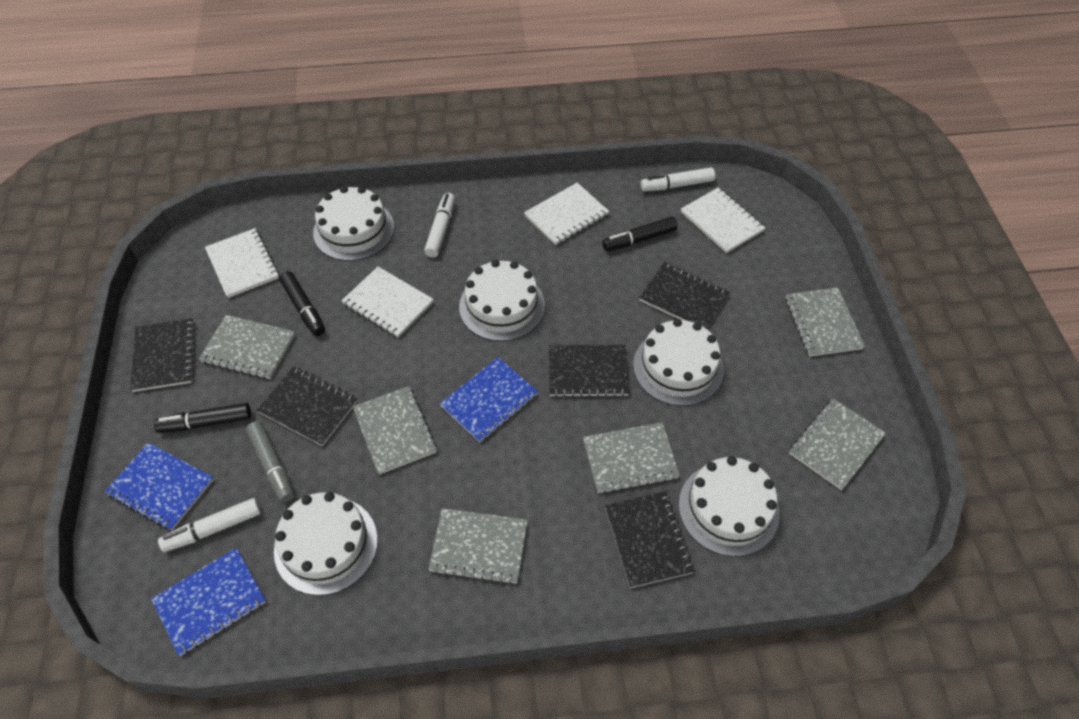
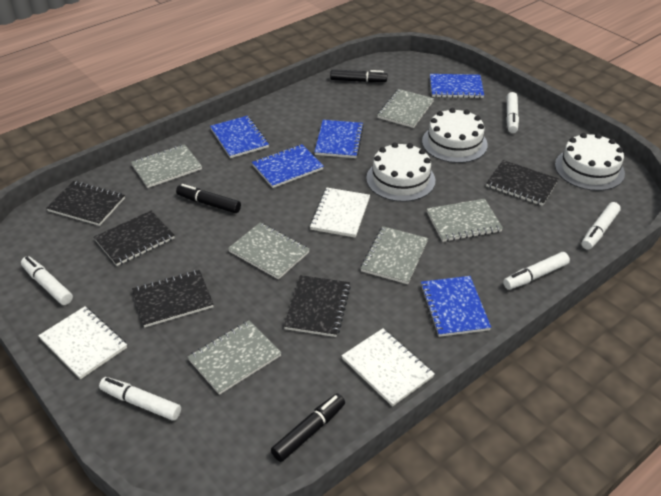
blue notebook: [104,442,214,530] [151,548,266,656] [439,357,538,442] = 3 -> [210,116,269,158] [252,144,324,188] [314,120,364,158] [420,276,491,337] [430,74,484,98] = 5
grey marker: [246,421,294,502] = 1 -> none = 0
white cake: [274,492,378,595] [313,186,394,261] [459,260,545,341] [633,319,724,406] [679,456,780,557] = 5 -> [366,142,435,202] [422,108,488,163] [555,133,625,191] = 3
white marker: [158,498,261,552] [424,193,455,257] [640,167,715,192] = 3 -> [21,256,73,305] [99,377,181,421] [503,252,570,290] [506,92,519,133] [581,202,621,250] = 5
white notebook: [205,228,279,298] [342,266,434,338] [524,183,609,245] [681,187,765,253] = 4 -> [38,306,127,379] [310,188,370,238] [341,328,435,407] = 3

